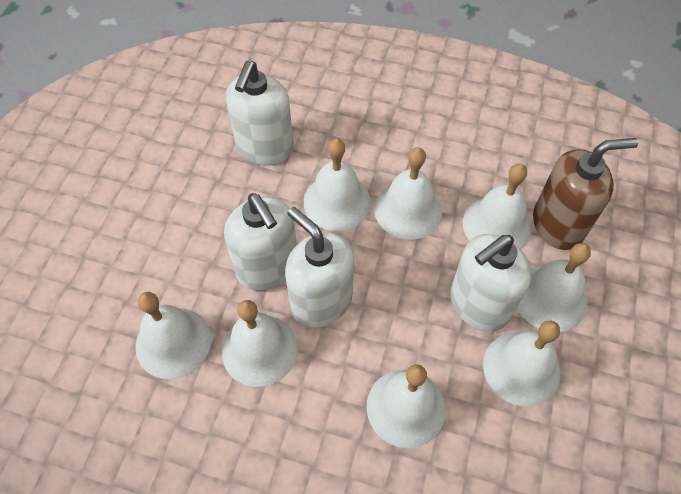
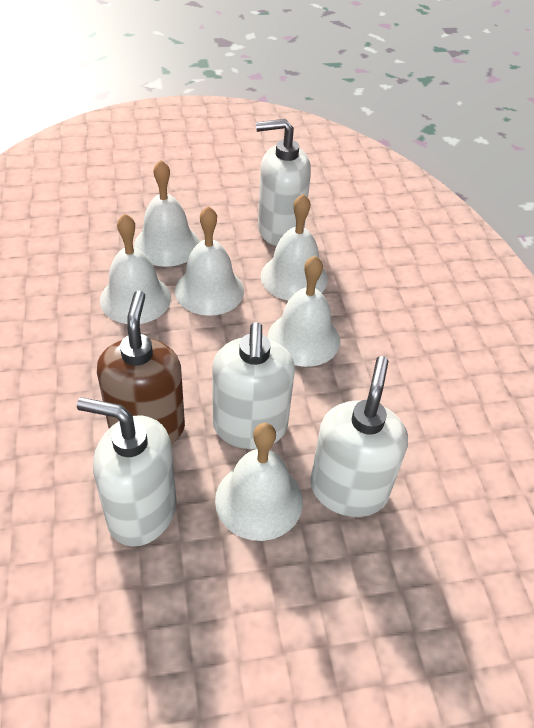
white bell: [135,292,211,379] [222,300,298,387] [304,139,371,231] [366,364,446,448] [374,147,442,240] [463,164,531,249] [483,320,560,407] [517,243,591,332] = 8 -> [100,213,171,324] [134,160,200,267] [175,206,244,316] [215,423,303,541] [261,194,328,301] [268,255,340,367] = 6

